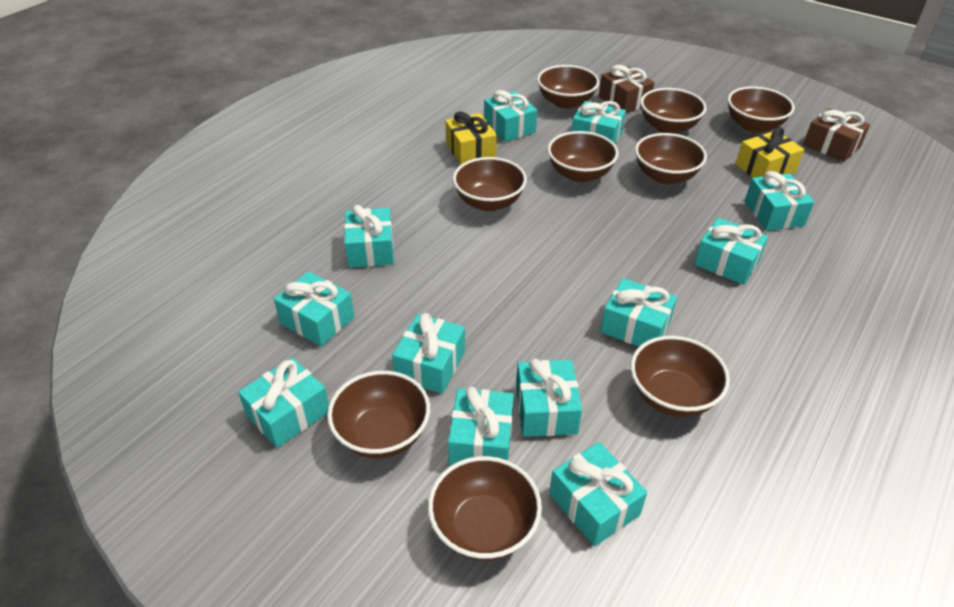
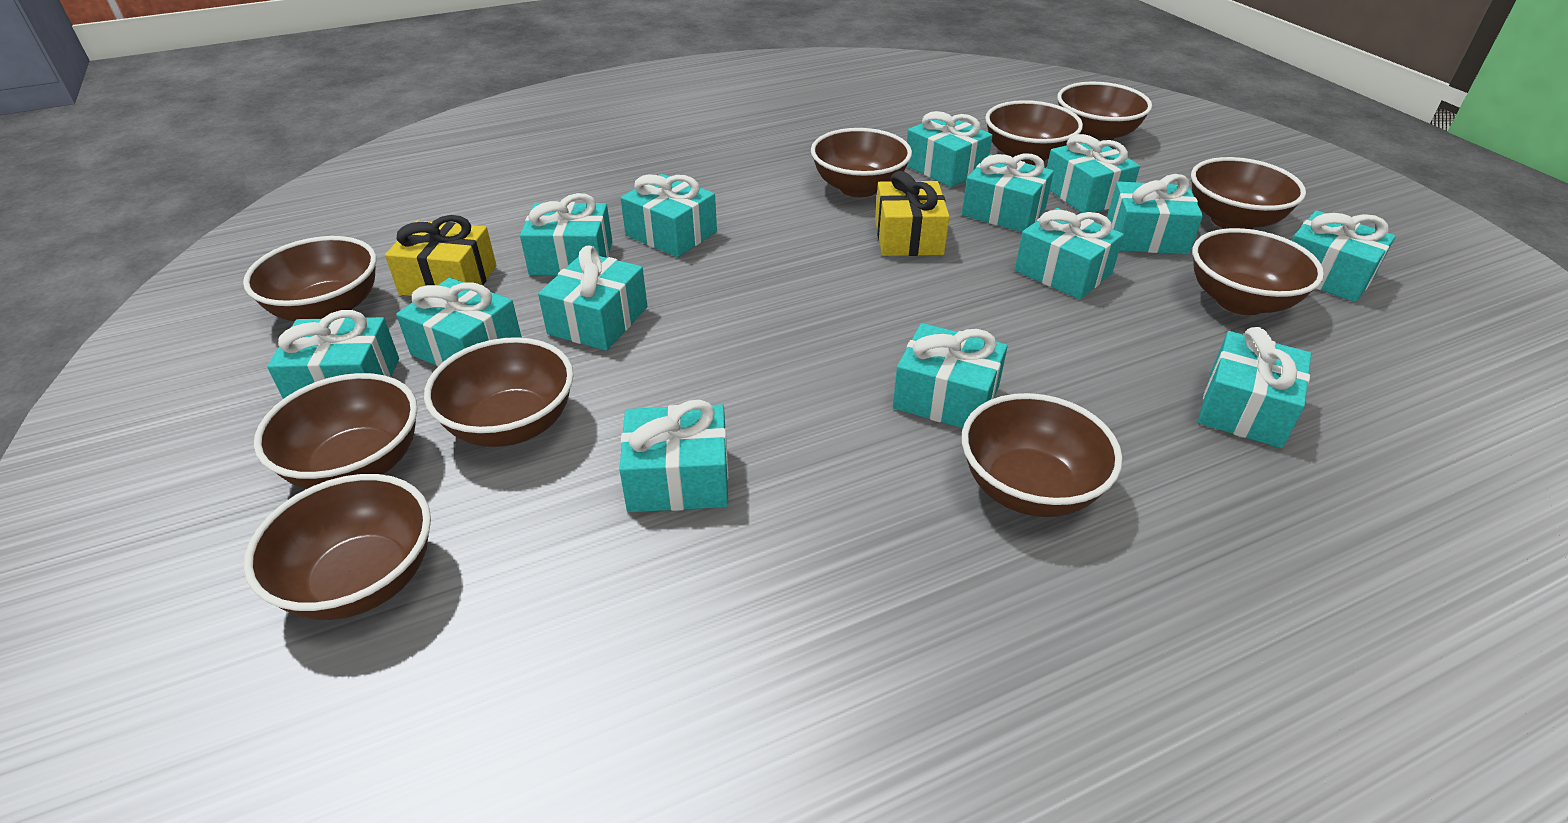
brown bowl: [327,371,430,458] [428,456,542,561] [453,157,527,211] [537,65,599,109] [547,131,618,182] [631,336,730,417] [635,133,707,184] [640,88,706,134] [728,86,795,133] = 9 -> [243,236,376,321] [244,474,431,620] [254,373,417,489] [424,337,573,447] [811,128,912,197] [962,393,1123,517] [985,100,1083,165] [1057,82,1152,141] [1191,157,1306,229] [1192,228,1324,315] = 10
brown gift: [599,65,654,113] [803,108,870,162] = 2 -> none = 0
turquoise gift: [238,357,329,448] [274,271,354,347] [344,205,394,268] [392,313,465,394] [448,387,514,466] [484,90,537,142] [516,359,582,437] [549,442,647,546] [571,101,626,144] [601,278,677,347] [694,218,768,285] [745,171,814,231] = 12 -> [267,310,399,399] [396,278,522,367] [520,193,613,275] [538,245,647,351] [619,400,729,512] [620,174,717,257] [893,323,1008,428] [907,111,993,187] [962,154,1054,232] [1015,208,1124,299] [1047,134,1140,213] [1107,174,1203,255] [1198,327,1311,448] [1292,210,1396,302] = 14

